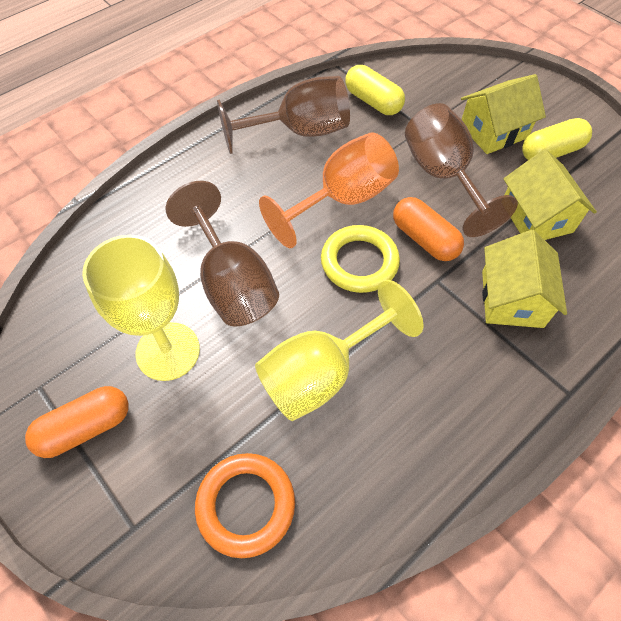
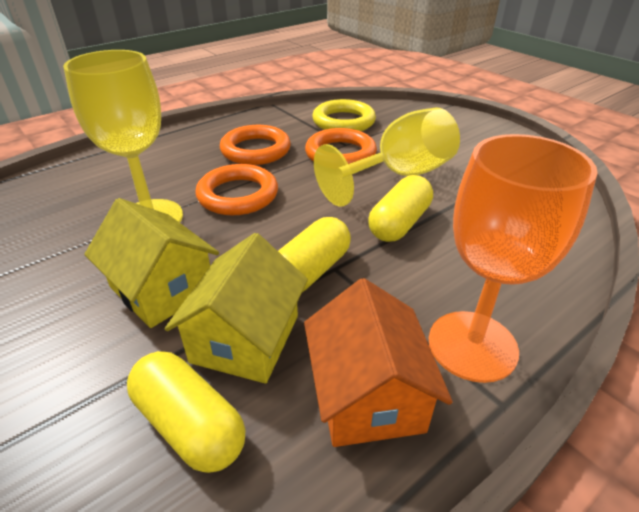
brown goblet: [166,181,279,326] [217,76,350,154] [405,103,518,237] = 3 -> none = 0
orange capsule: [25,386,129,458] [393,197,464,261] = 2 -> none = 0
orange house: none = 0 -> [304,278,453,447] = 1
orange ring: [195,453,295,558] = 1 -> [195,164,278,215] [220,125,291,165] [305,128,377,164] = 3
yellow capsule: [345,65,405,115] [522,118,592,160] = 2 -> [127,351,245,473] [278,217,351,291] [368,175,433,242] = 3
yellow house: [461,74,546,154] [482,230,567,328] [504,149,597,240] = 3 -> [84,198,219,328] [164,233,308,384] = 2

